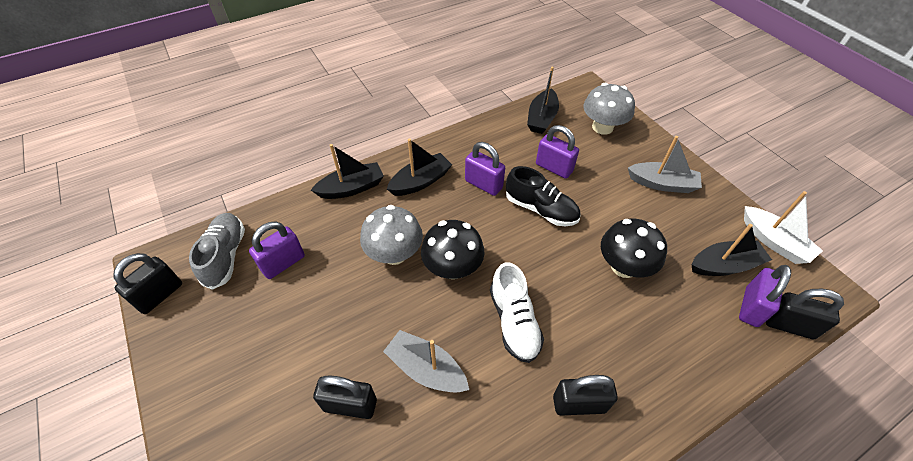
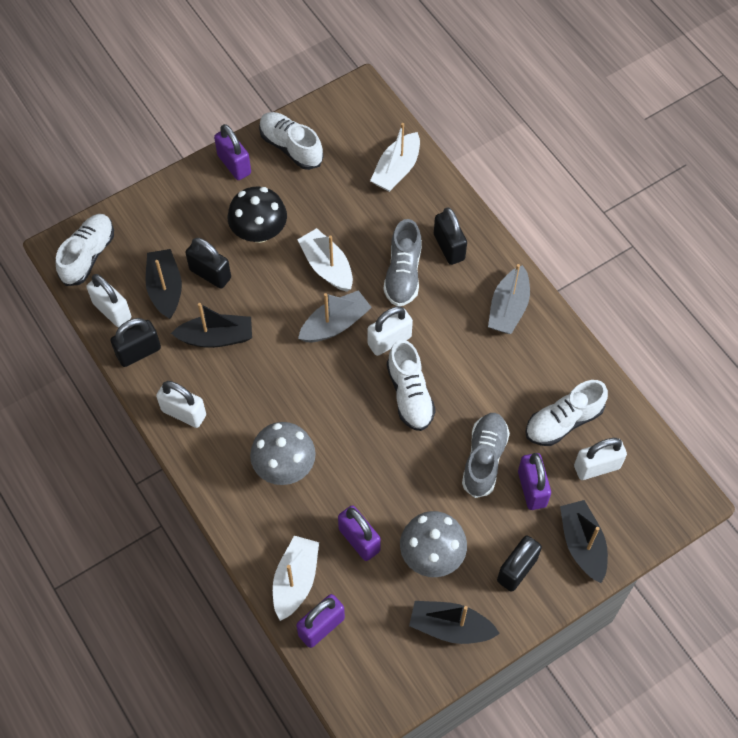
black mushroom: [421,220,484,279] [601,219,667,278] = 2 -> [228,186,287,243] = 1
black shoe: [506,166,580,226] = 1 -> none = 0
grey shoe: [189,213,245,290] = 1 -> [383,219,422,306] [462,413,510,498] = 2
white boat: [744,191,823,264] = 1 -> [273,536,319,621] [297,228,353,292] [370,123,420,192] = 3
white padlock: none = 0 -> [86,274,131,327] [156,381,206,428] [368,306,413,356] [574,438,627,480] = 4
white shoe: [490,262,544,363] = 1 -> [55,214,114,286] [259,112,324,170] [387,340,436,431] [525,380,608,446] = 4

